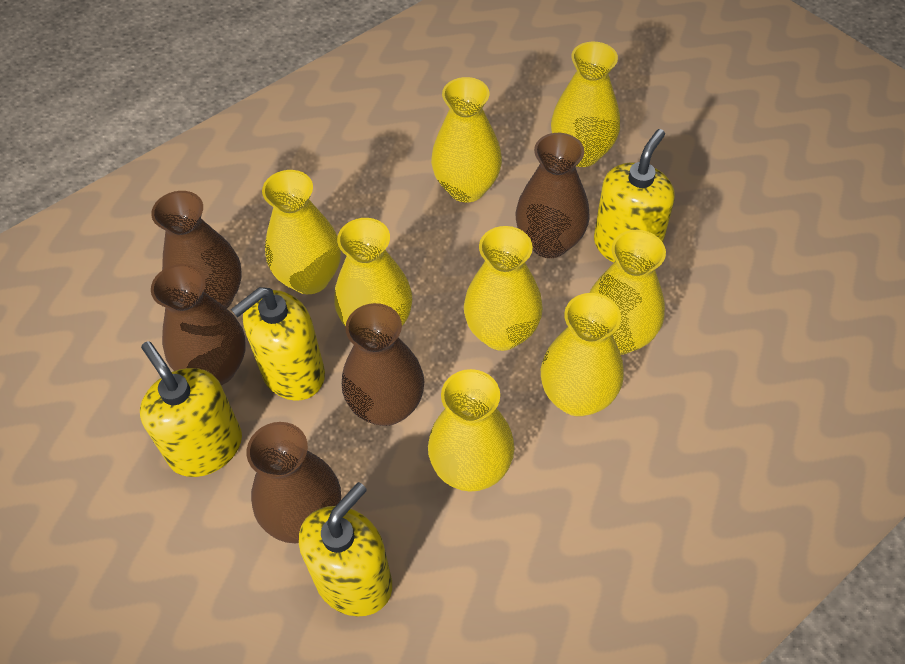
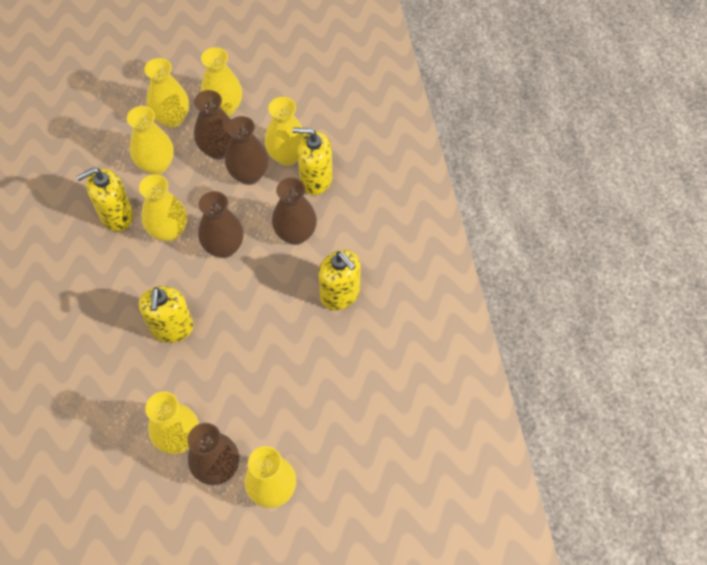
yellow vase: [262,170,341,294] [334,218,412,327] [428,369,515,492] [431,77,502,203] [464,226,543,351] [541,293,624,416] [551,42,620,167] [589,230,666,355] = 8 -> [127,106,174,175] [139,174,187,242] [144,58,189,128] [145,391,199,454] [201,47,242,116] [245,446,296,508] [265,97,306,166] = 7

